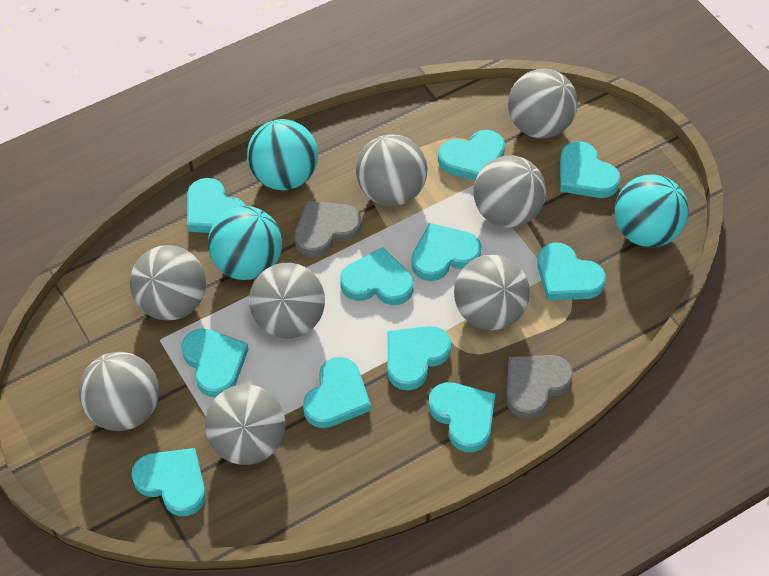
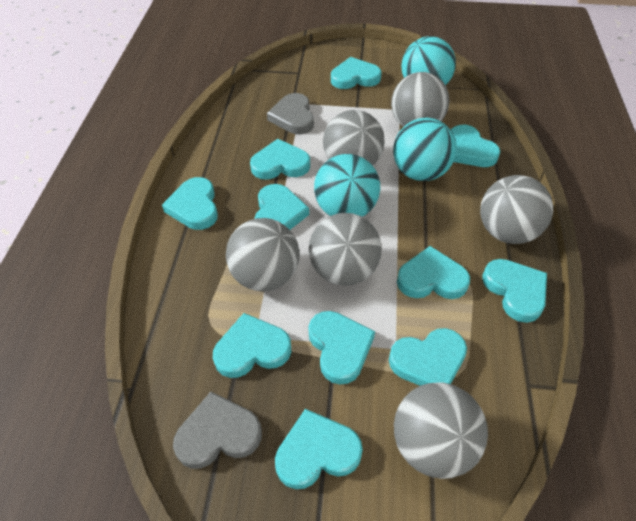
grey ball: [79,352,159,431] [130,245,206,321] [205,384,285,465] [249,263,325,338] [356,134,427,206] [454,255,530,330] [474,156,546,228] [508,69,578,138] = 8 -> [226,218,299,291] [309,213,382,286] [323,110,384,166] [391,72,450,127] [394,382,488,479] [480,175,553,244] = 6

